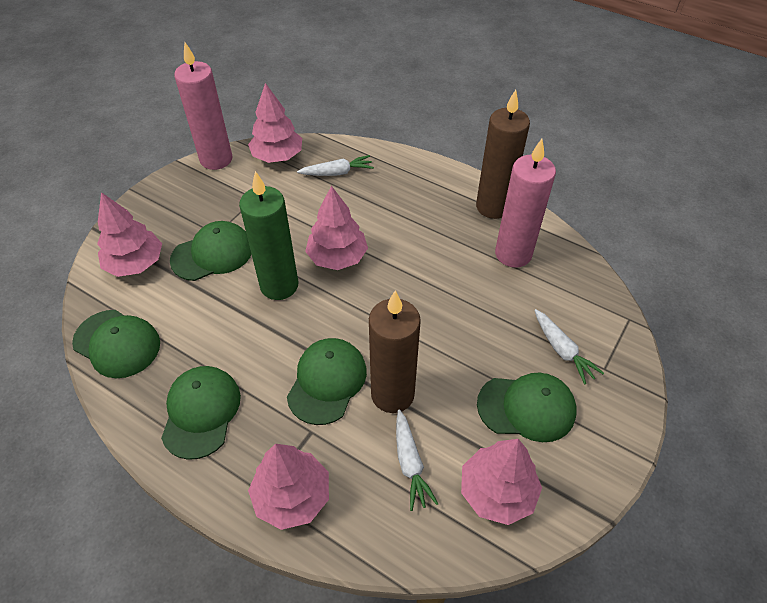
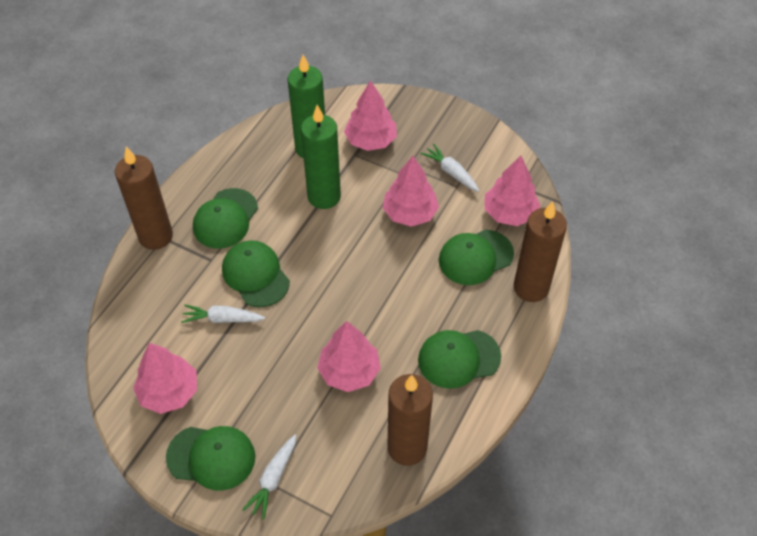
brown candle: [369,290,421,413] [476,90,530,219] = 2 -> [115,147,173,250] [387,374,433,466] [514,201,567,302] = 3
green candle: [239,171,298,300] = 1 -> [288,55,325,159] [301,105,341,209] = 2
pink candle: [174,42,233,170] [495,139,556,268] = 2 -> none = 0

